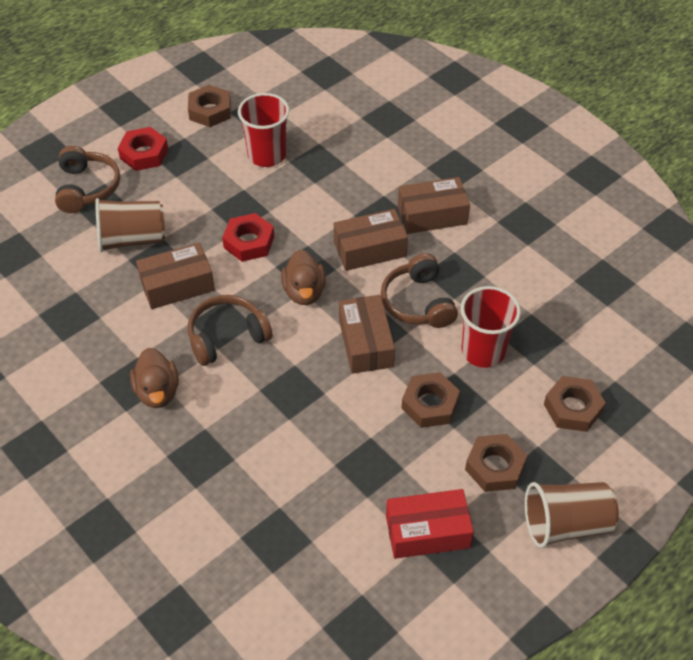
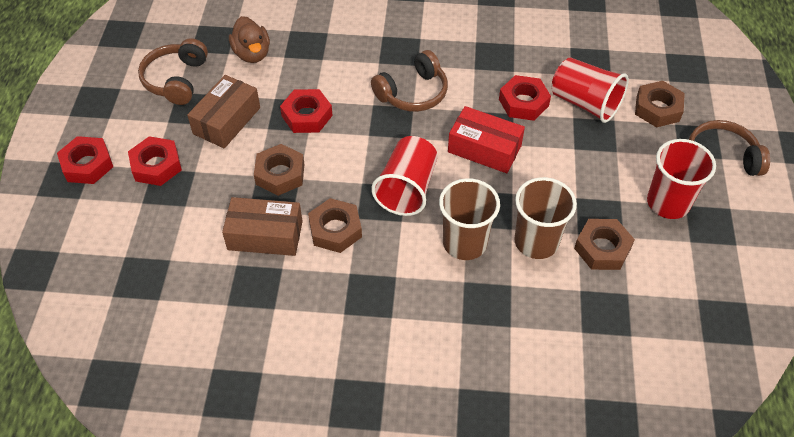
brown box: [136,243,215,309] [334,209,408,271] [339,295,395,374] [398,177,470,234] = 4 -> [187,75,260,148] [222,197,303,256] = 2
brown duck: [130,348,179,408] [281,249,326,305] = 2 -> [229,16,270,63] = 1
red cup: [238,93,289,167] [461,286,521,368] = 2 -> [371,136,437,216] [552,57,629,123] [647,139,716,219] = 3
red nut: [118,127,168,171] [222,213,274,262] = 2 -> [57,136,113,184] [128,136,182,186] [280,89,333,133] [499,75,551,121] = 4

